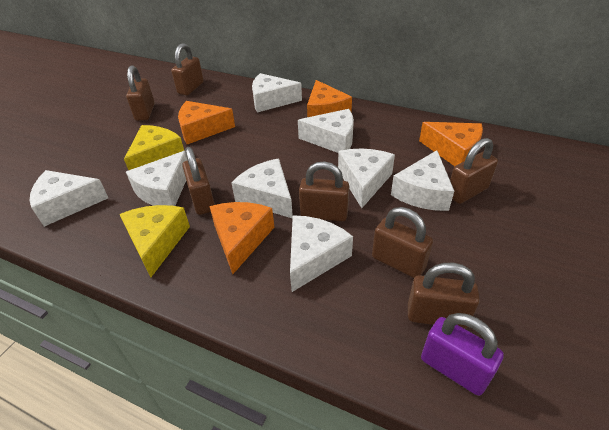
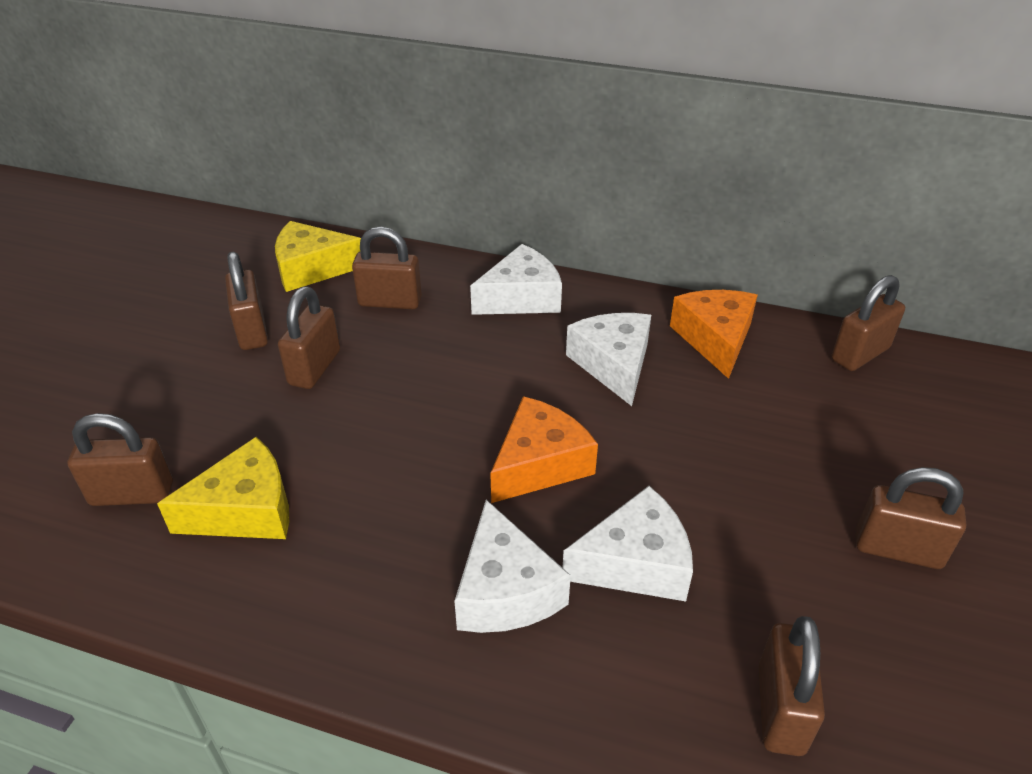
orange cheese: [178,101,235,144] [209,202,274,274] [307,80,352,117] [419,122,483,166] = 4 -> [490,396,598,503] [670,290,758,379] = 2
purple padlock: [421,313,504,396] = 1 -> none = 0
white cheese: [30,170,108,227] [126,151,187,206] [232,158,293,218] [252,73,302,113] [290,215,353,292] [298,109,354,153] [338,149,395,208] [391,150,454,211] = 8 -> [454,500,571,633] [470,244,562,315] [563,486,693,601] [566,313,651,406] = 4

